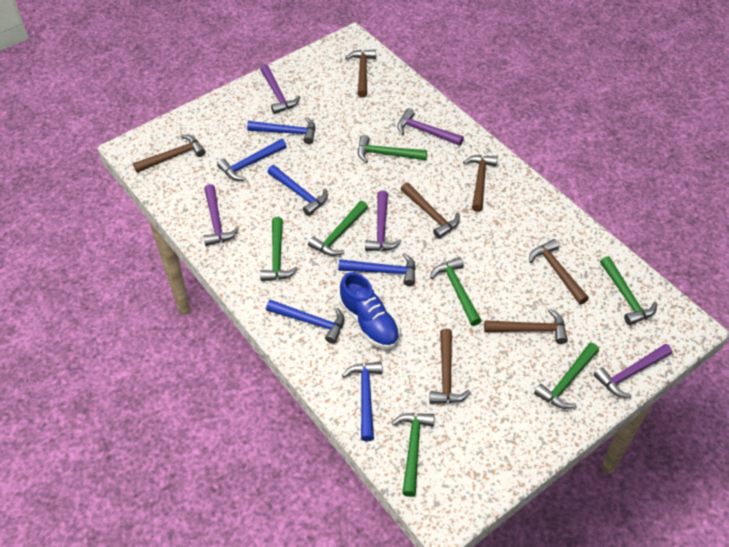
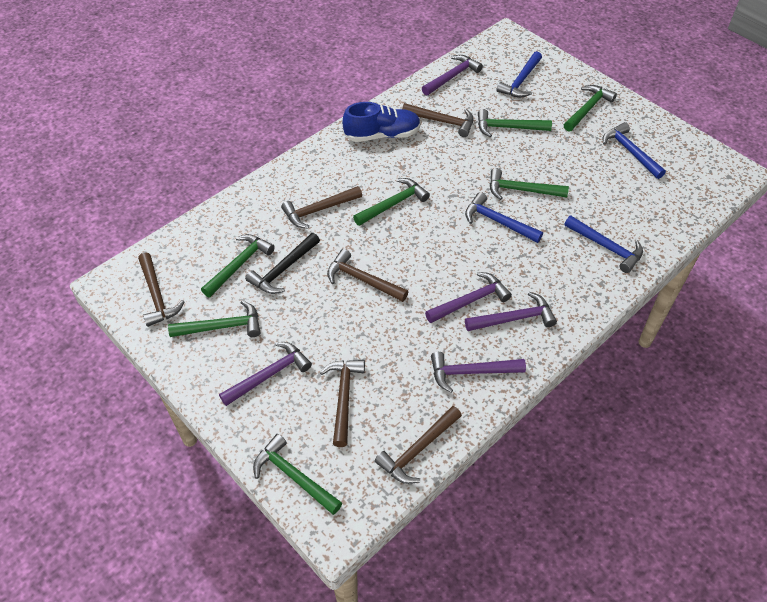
black hammer: none = 0 -> [245,233,320,294] = 1
blue hammer: [217,139,287,181] [247,117,315,144] [266,300,344,344] [267,165,328,216] [338,253,416,286] [342,362,382,441] = 6 -> [465,192,543,243] [496,51,542,98] [564,216,643,273] [603,122,666,179] = 4
brown hammer: [133,135,205,173] [346,49,376,97] [401,182,460,239] [429,329,470,404] [463,155,498,212] [484,309,568,344] [529,239,589,304] = 7 -> [138,252,185,327] [281,186,362,229] [320,360,365,447] [327,249,408,302] [375,406,462,484] [402,103,474,137] = 6

